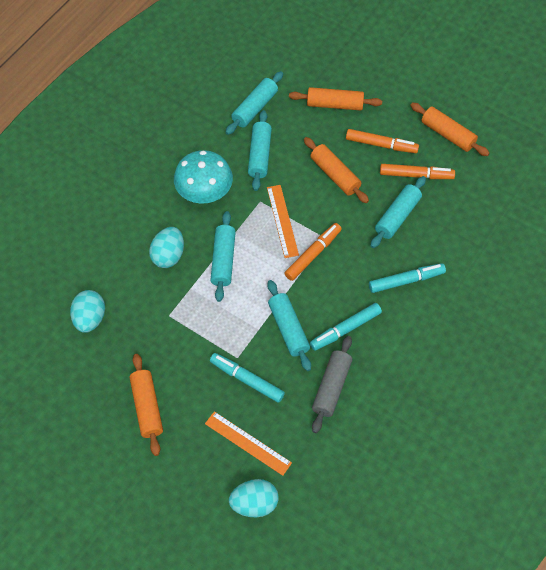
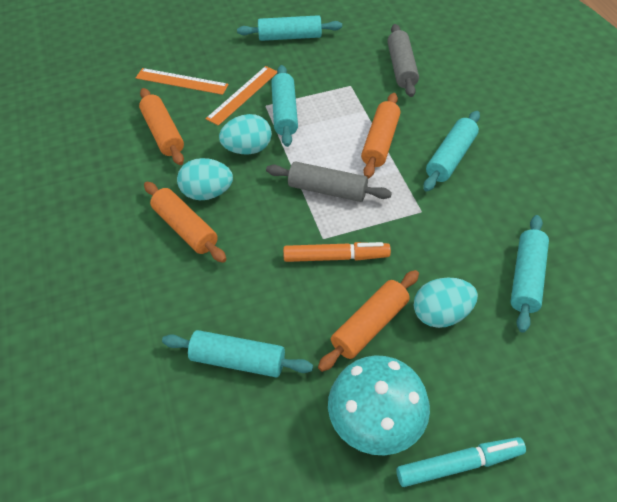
grey rolling pin: [312,336,352,433] = 1 -> [266,161,392,202] [387,24,419,97] = 2
orange marker: [284,223,342,281] [346,129,419,153] [380,164,455,179] = 3 -> [283,242,391,262] = 1
turquoise marker: [210,353,285,403] [310,303,382,351] [369,263,446,293] = 3 -> [396,437,526,487] = 1

